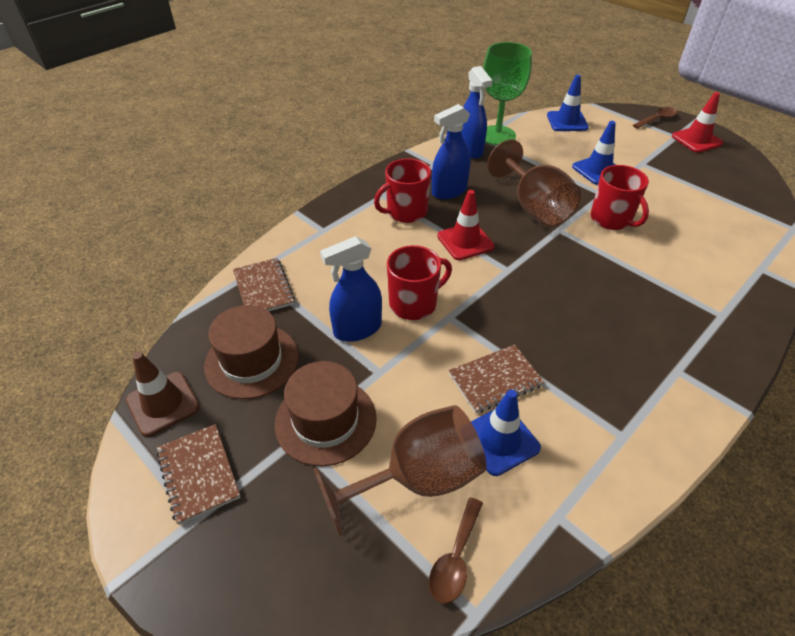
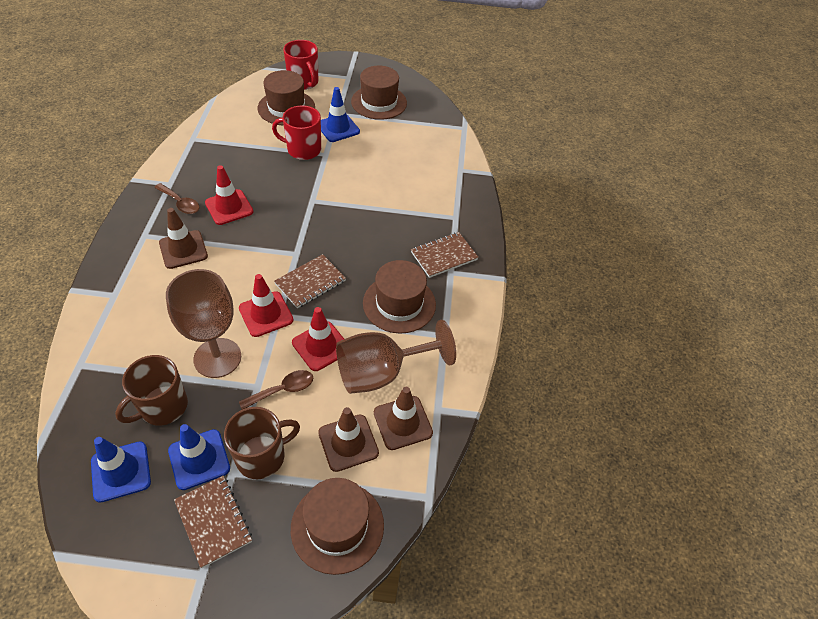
blue spray bottle: [320,236,382,342] [432,104,470,200] [461,66,493,159] = 3 -> none = 0
brown hat: [204,305,299,399] [275,361,377,466] = 2 -> [258,70,315,126] [291,478,384,575] [351,66,407,120] [363,260,436,334] = 4
brown mug: none = 0 -> [115,355,188,425] [224,407,300,479] = 2
brown traffic cone: [126,352,200,437] = 1 -> [159,208,208,269] [318,407,379,472] [374,387,433,450] = 3
green goblet: [483,42,532,145] = 1 -> none = 0
red mug: [374,158,431,223] [387,245,452,320] [591,165,649,230] = 3 -> [272,105,321,160] [283,40,318,90] = 2
red traffic cone: [437,190,495,260] [672,92,723,153] = 2 -> [205,165,253,225] [239,274,293,337] [292,307,344,371] = 3

